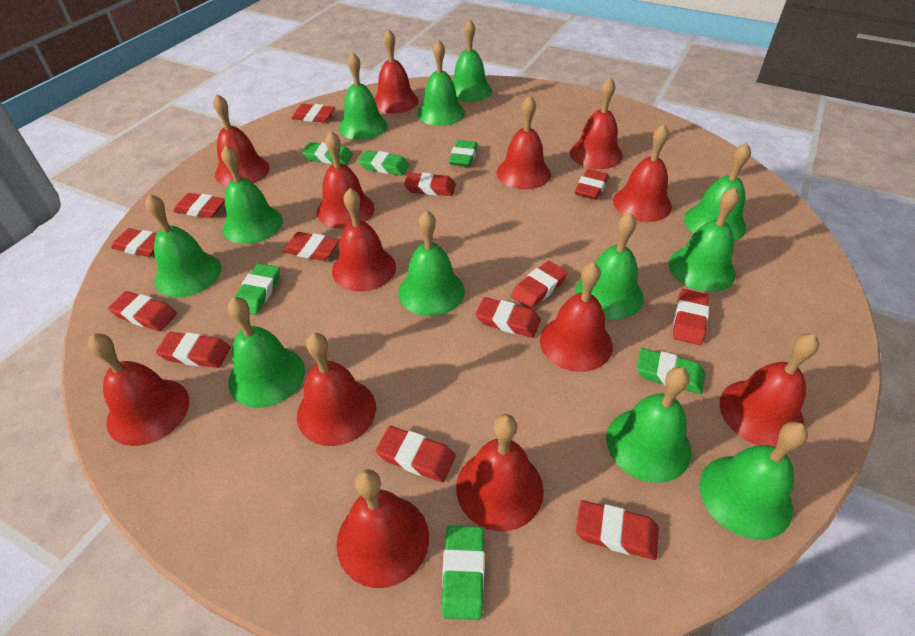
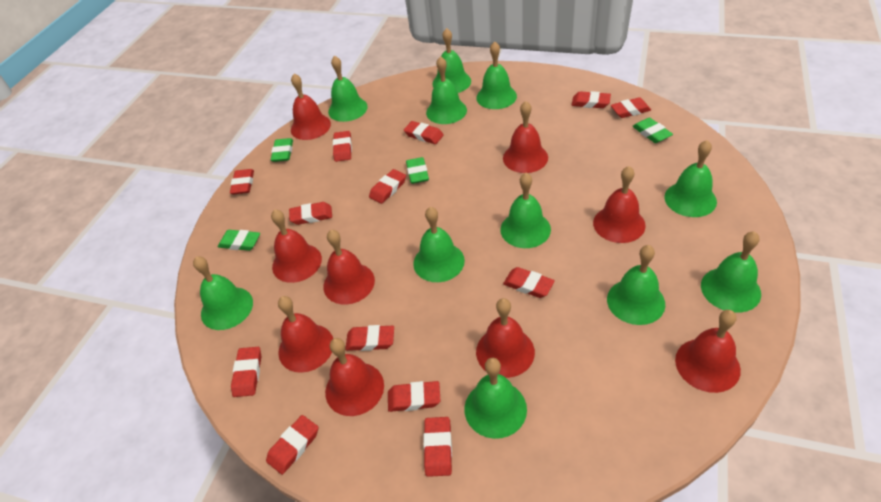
green bell: [145,194,221,297] [221,145,283,244] [228,297,305,408] [339,52,388,140] [398,210,465,316] [417,39,465,126] [453,19,492,102] [575,213,644,319] [606,367,691,483] [669,187,740,292] [684,143,751,241] [699,422,808,540] = 12 -> [193,256,253,330] [328,56,368,122] [413,207,465,282] [426,56,467,124] [432,28,471,93] [464,358,527,439] [476,41,517,109] [500,173,551,248] [607,245,665,325] [664,140,717,217] [701,231,761,313] = 11
green eraser: [234,263,280,315] [302,142,353,165] [358,150,409,176] [442,526,485,620] [449,140,478,167] [637,348,705,394] = 6 -> [218,230,260,251] [271,138,293,162] [406,157,429,184] [632,118,673,143] = 4
red bell: [88,333,189,446] [213,94,270,186] [297,333,376,446] [317,131,375,229] [332,188,396,292] [337,469,429,588] [374,29,418,113] [456,414,544,531] [496,96,551,190] [540,262,613,372] [570,77,623,169] [613,124,672,222] [720,334,819,447] = 13 -> [271,209,322,283] [278,296,333,373] [291,74,331,140] [323,230,375,304] [325,338,384,416] [476,298,535,378] [503,101,548,173] [593,166,646,243] [675,310,741,393] = 9

